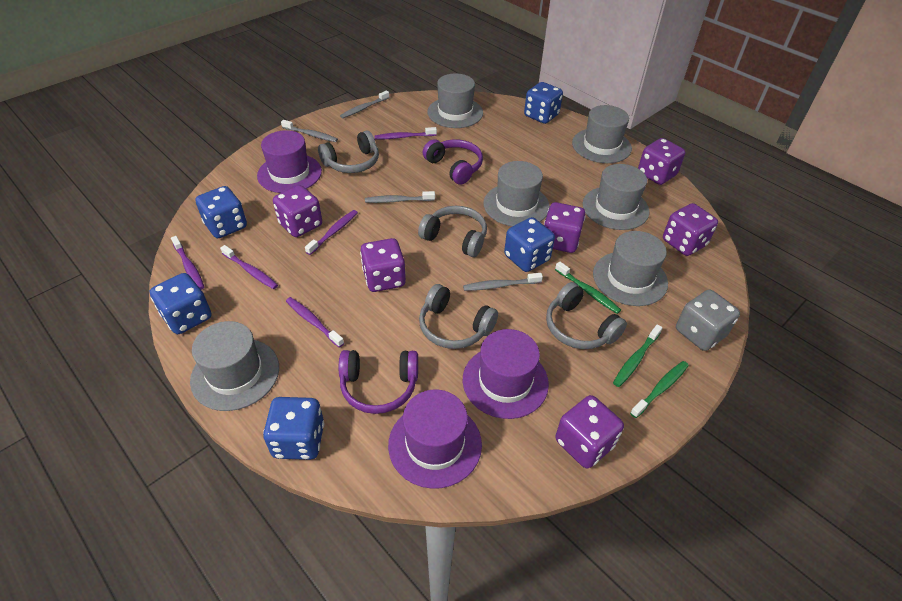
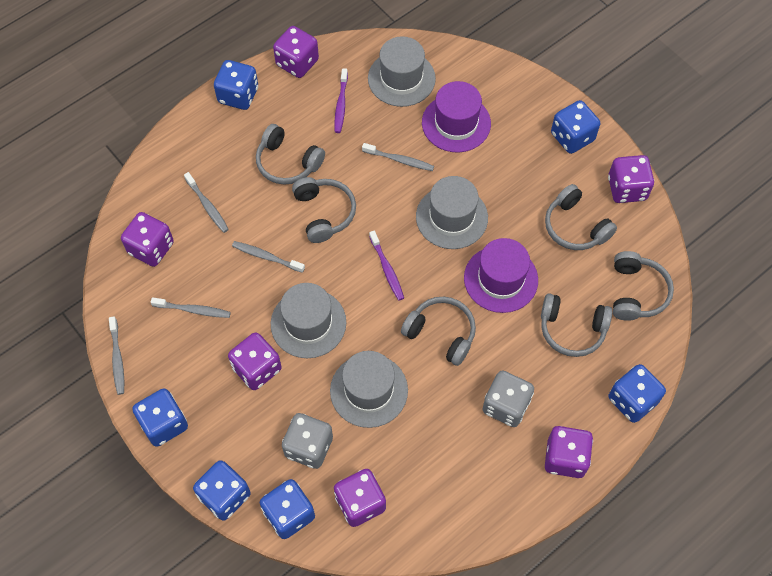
blue dice: [150,273,212,334] [195,186,247,238] [263,397,324,460] [504,217,555,272] [524,82,563,124] = 5 -> [132,388,188,447] [193,460,251,521] [214,60,258,110] [260,479,315,539] [551,100,600,154] [609,364,666,423] = 6
green toothbrush: [555,262,621,314] [613,324,663,387] [630,361,689,418] = 3 -> none = 0
grey dice: [676,290,740,351] = 1 -> [282,413,333,469] [482,370,534,427] = 2
grey hat: [190,321,279,411] [427,73,483,128] [484,161,550,226] [572,105,632,163] [582,164,650,230] [593,231,668,306] = 6 -> [271,283,346,358] [330,351,408,428] [368,36,436,107] [416,176,488,249] = 4
grey headphones: [318,130,379,173] [418,206,487,257] [419,284,498,349] [546,282,627,349] = 4 -> [256,124,325,185] [292,177,356,243] [401,297,476,366] [541,293,613,357] [545,184,617,250] [613,251,674,321] = 6
grey toothbrush: [281,120,338,142] [340,91,389,118] [365,191,435,203] [463,273,543,291] = 4 -> [109,317,124,395] [151,297,231,318] [184,172,229,233] [232,241,305,273] [362,143,434,171] = 5
purple hat: [257,130,322,193] [388,390,482,489] [463,329,549,419] = 3 -> [422,81,491,152] [464,238,538,313] = 2
purple headphones: [339,350,418,414] [423,139,483,185] = 2 -> none = 0
purple toothbrush: [171,236,204,290] [220,245,278,289] [286,297,344,348] [305,210,358,255] [374,127,437,140] = 5 -> [334,68,348,133] [369,231,404,301] = 2

